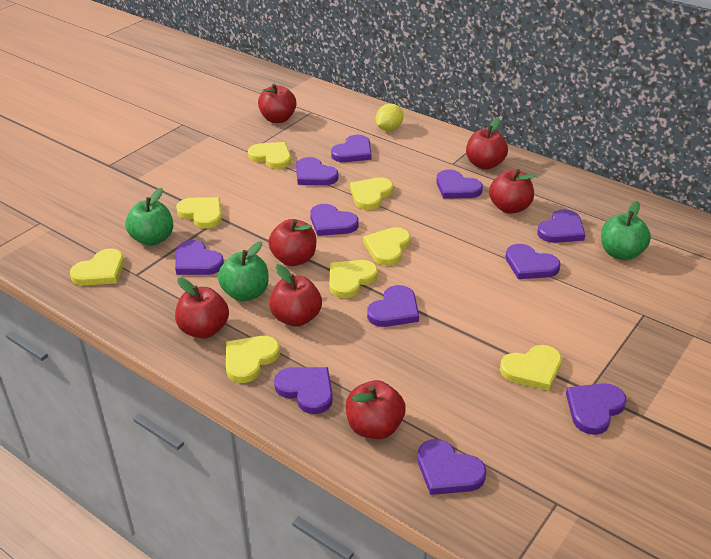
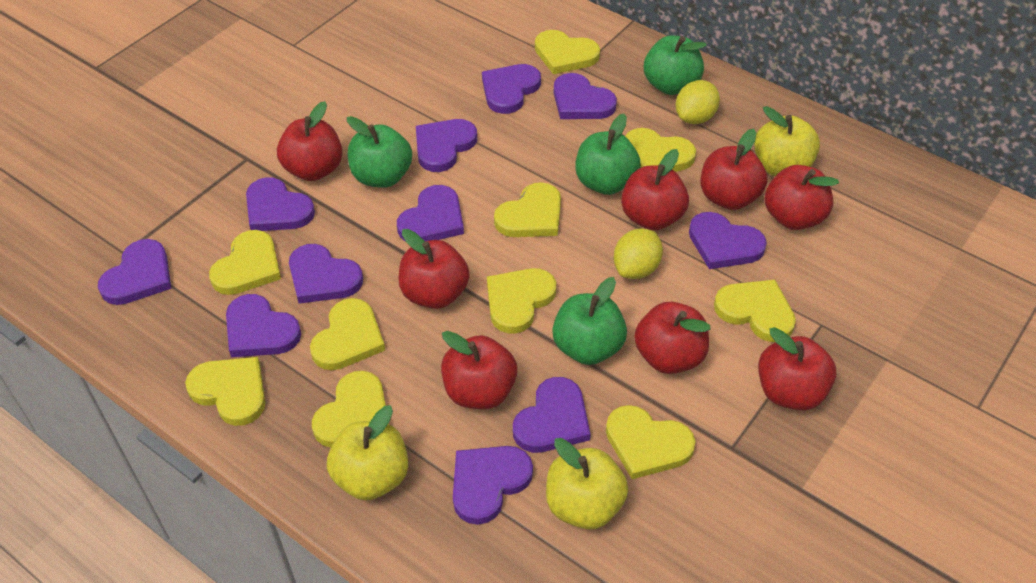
green apple: [125,188,173,246] [218,241,269,301] [601,201,651,260] = 3 -> [347,116,412,188] [552,277,627,365] [576,114,641,195] [644,35,707,95] = 4
red apple: [175,278,229,338] [258,84,296,123] [268,219,316,266] [269,264,322,327] [346,380,406,439] [466,118,508,170] [489,169,535,214] = 7 -> [277,101,342,181] [398,229,470,309] [441,331,517,409] [621,149,689,230] [634,302,711,374] [701,129,767,210] [758,327,836,410] [765,165,839,230] = 8
yellow apple: none = 0 -> [327,405,408,501] [546,438,628,529] [754,106,820,176] = 3
yellow heart: [70,248,124,286] [176,197,222,229] [226,336,280,383] [248,142,291,169] [329,260,378,298] [350,177,393,210] [363,227,411,266] [500,345,562,391] = 8 -> [185,357,265,426] [209,230,281,295] [310,298,385,370] [312,371,389,448] [487,268,556,334] [494,182,561,237] [535,30,600,74] [606,405,695,479] [625,128,696,172] [714,280,796,342] = 10
yellow lemon: [376,104,403,131] = 1 -> [613,228,663,279] [675,80,720,124] = 2

